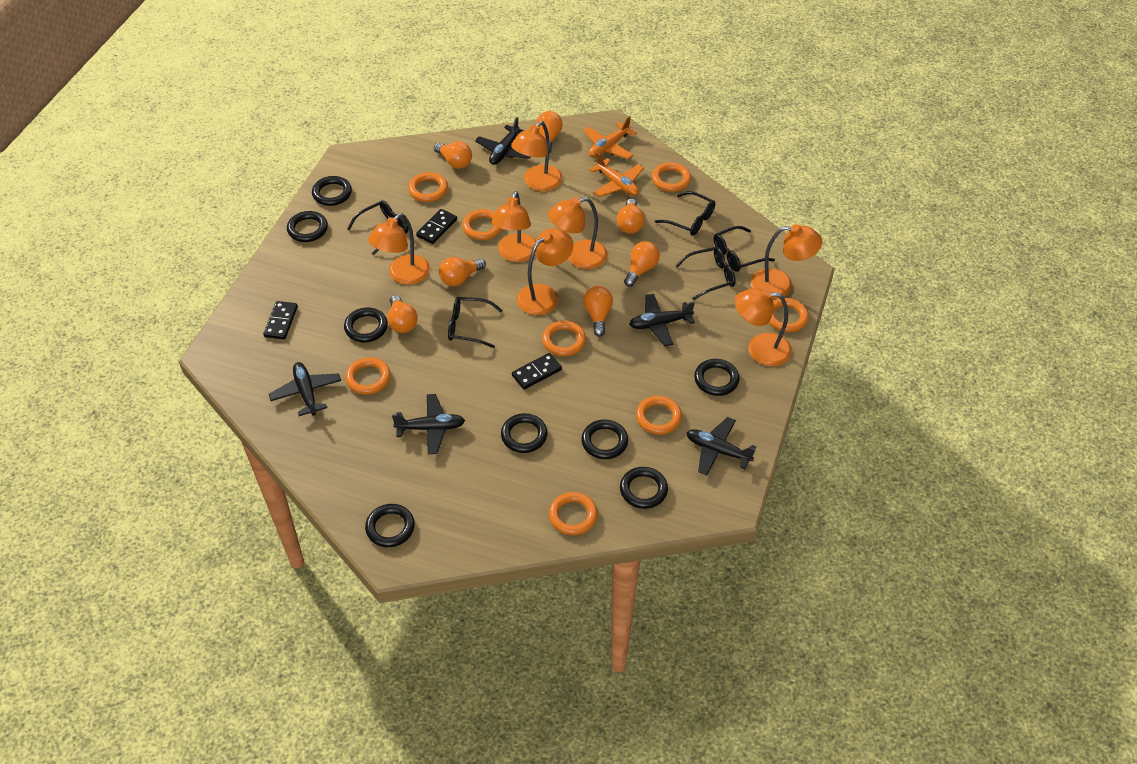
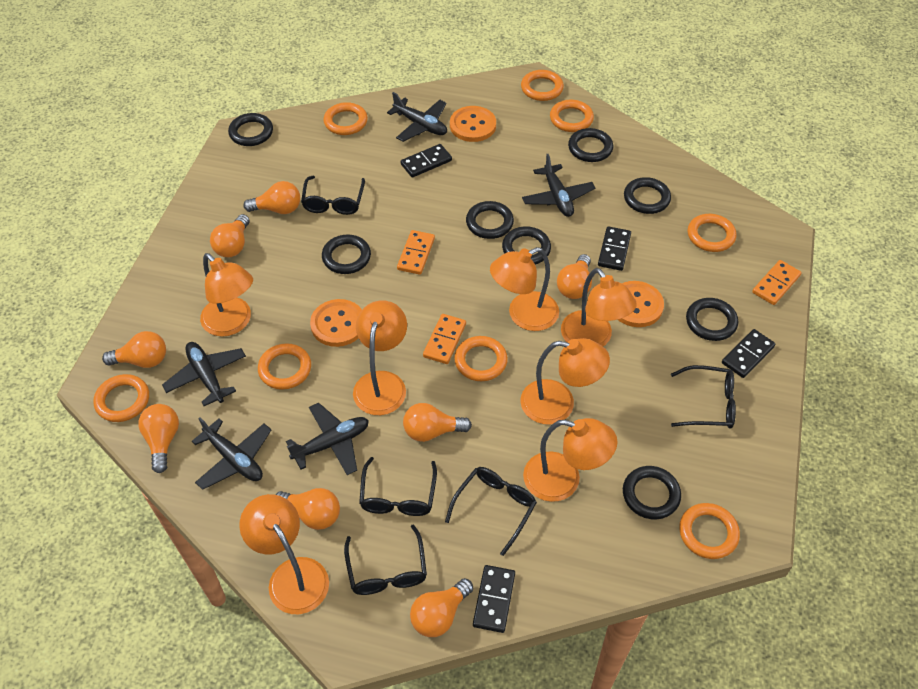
black domino: [263,301,298,339] [416,209,457,244] [512,353,562,390] = 3 -> [401,144,452,178] [473,565,515,633] [598,226,631,271] [722,329,776,378] = 4
orange button: none = 0 -> [310,299,362,347] [450,106,496,142] [617,281,664,327] = 3
orange domino: none = 0 -> [397,230,435,275] [423,314,466,364] [752,260,801,305] = 3
orange light bulb: [387,295,418,333] [434,141,472,169] [439,257,486,286] [536,111,563,153] [583,286,613,337] [617,199,645,234] [624,241,660,287] = 7 -> [102,331,166,368] [138,404,179,473] [210,214,250,257] [243,181,300,214] [276,488,340,530] [403,403,472,442] [410,578,473,637] [557,254,592,299] = 8
orange plane: [584,116,637,159] [589,152,644,197] = 2 -> none = 0

